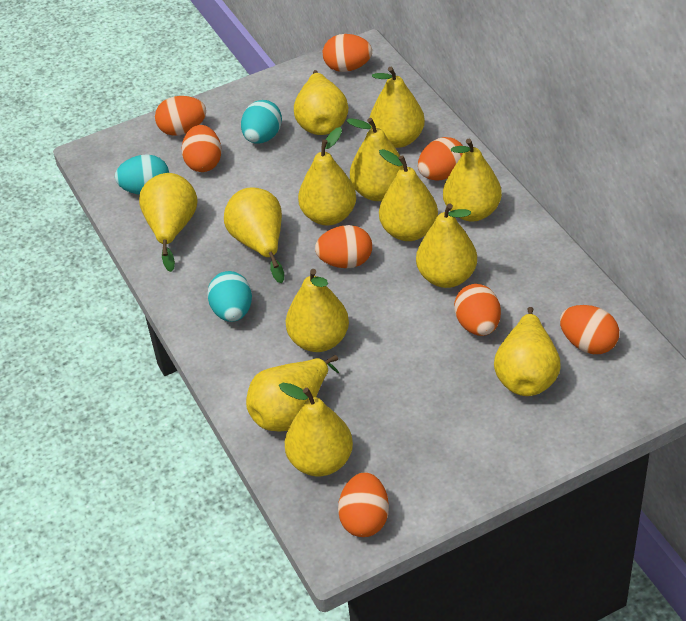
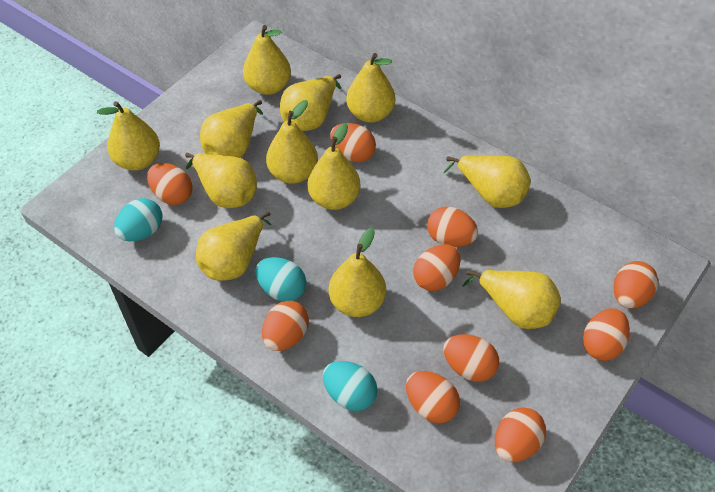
orange egg: [155,96,206,136] [182,125,222,172] [315,225,372,268] [323,34,372,72] [338,472,389,537] [418,137,463,180] [454,284,501,336] [560,305,619,354] = 8 -> [147,163,192,205] [262,301,309,351] [330,123,376,162] [406,371,460,423] [413,244,460,291] [427,207,478,247] [443,334,499,382] [495,408,546,462] [583,308,630,361] [614,261,658,309] = 10
yellow pear: [139,173,197,272] [224,188,284,283] [246,355,339,431] [279,383,353,476] [286,269,349,352] [294,70,348,135] [298,127,356,225] [346,118,403,201] [370,67,425,148] [379,149,438,241] [416,203,477,288] [443,139,502,221] [494,307,560,396] = 13 -> [97,101,160,171] [185,153,257,208] [196,211,271,281] [200,100,263,158] [243,25,291,95] [266,100,318,184] [280,74,341,131] [308,123,361,210] [329,228,386,317] [346,53,395,123] [443,156,531,208] [463,270,561,329] = 12

